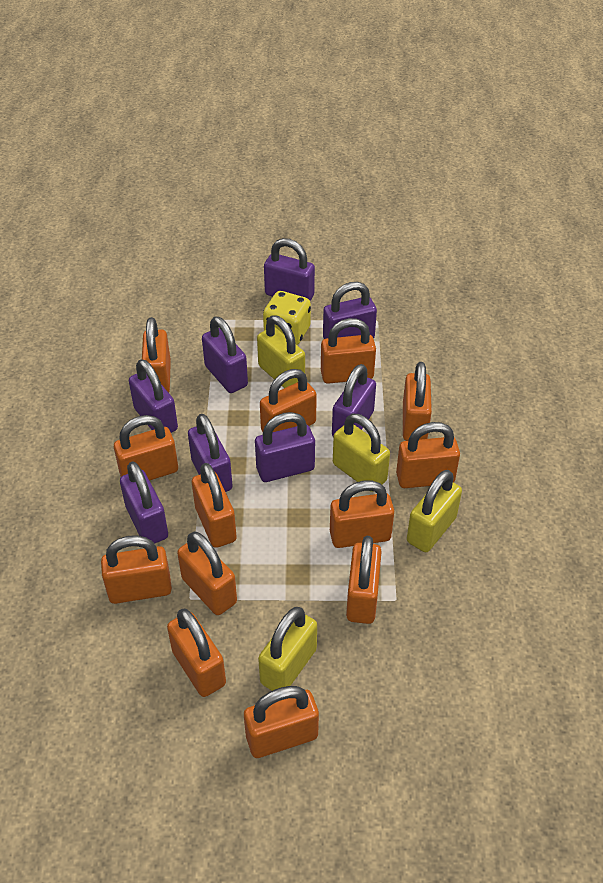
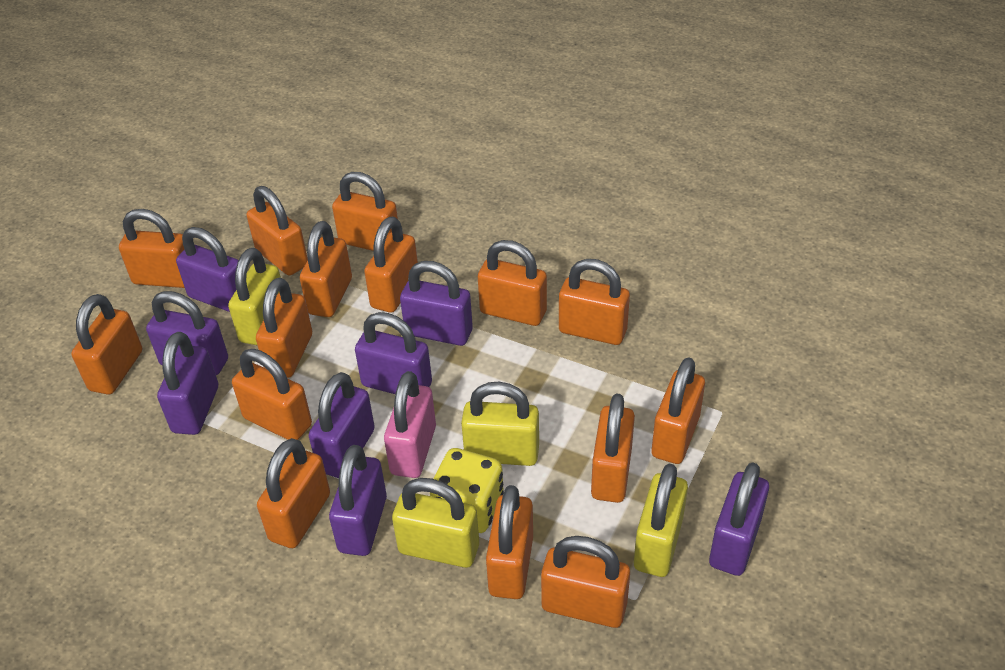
orange padlock: [101,535,172,604] [114,415,178,481] [142,317,171,393] [167,609,226,697] [177,532,237,615] [192,463,237,548] [244,686,319,758] [260,369,317,432] [321,318,376,384] [330,480,394,548] [346,536,382,624] [396,422,460,488] [403,362,432,441] = 13 -> [71,294,142,394] [119,209,185,288] [232,349,312,440] [246,186,308,276] [256,278,312,378] [257,438,330,548] [300,221,352,317] [332,172,398,251] [364,217,418,313] [478,240,547,326] [486,485,533,599] [541,536,630,628] [559,259,630,345] [591,393,635,503] [651,357,705,464] = 15
pink padlock: none = 0 -> [384,371,436,478] = 1

